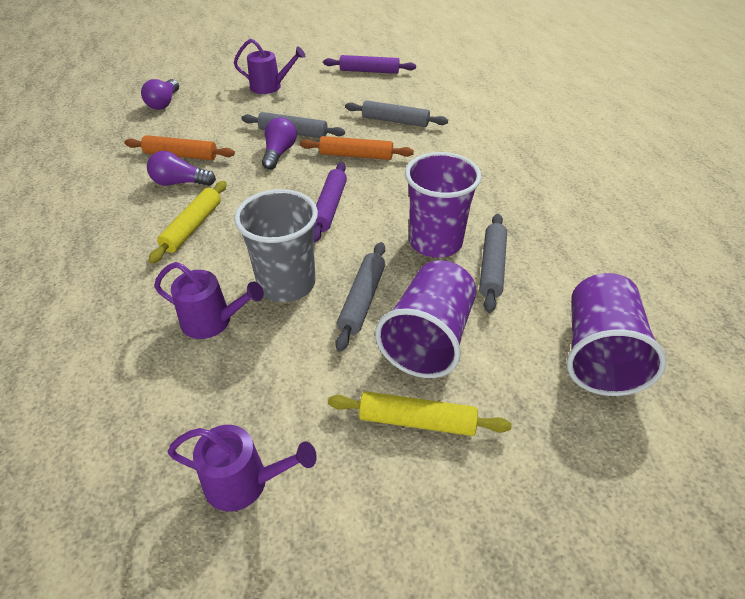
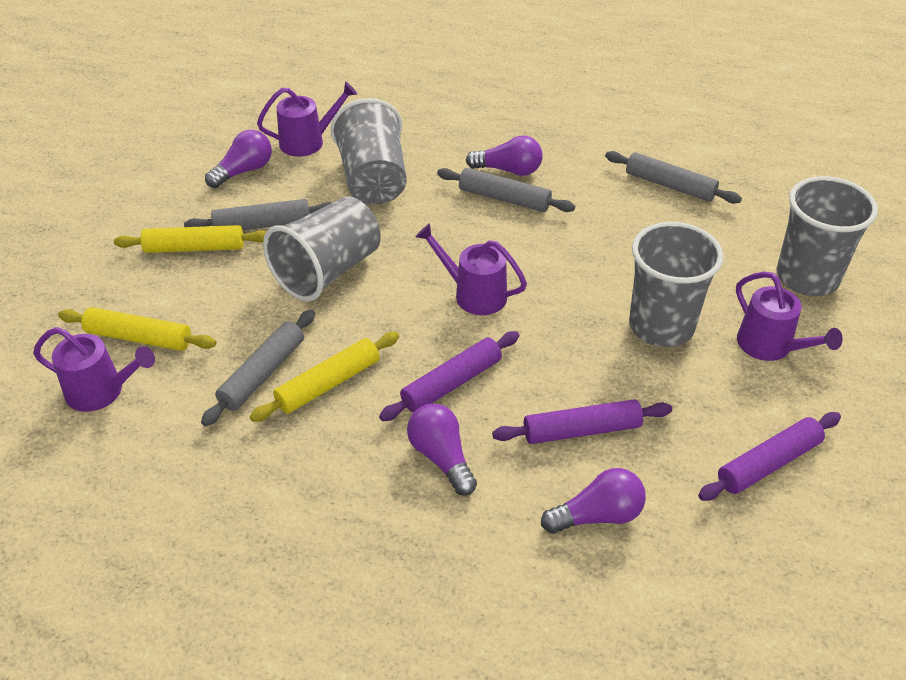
grey cup: [234,189,318,302] = 1 -> [263,196,381,302] [331,98,407,205] [629,222,724,347] [777,176,878,296] = 4
orange rolling pin: [124,135,235,160] [300,136,414,160] = 2 -> none = 0
purple cup: [375,260,476,378] [405,152,482,258] [567,273,667,396] = 3 -> none = 0
purple light bulb: [141,79,179,110] [147,151,216,186] [262,117,297,170] = 3 -> [205,130,272,188] [407,404,477,496] [466,136,543,176] [541,468,646,534] = 4
purple rolling pin: [313,162,347,242] [323,55,416,74] = 2 -> [379,331,519,421] [492,399,672,444] [698,412,841,501] = 3
purple watering can: [154,262,264,339] [168,425,317,511] [234,39,305,94] = 3 -> [33,327,155,412] [257,82,357,157] [416,223,527,315] [736,272,843,361] = 4
yellow rolling pin: [148,181,227,264] [328,391,512,436] = 2 -> [58,307,216,351] [114,225,266,253] [250,332,399,422] = 3

